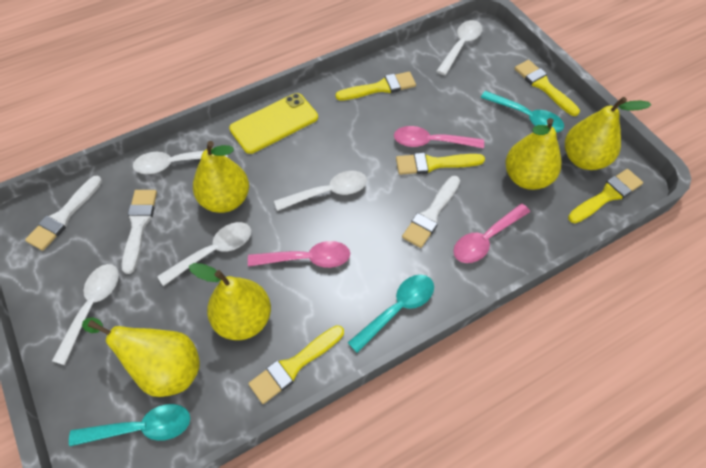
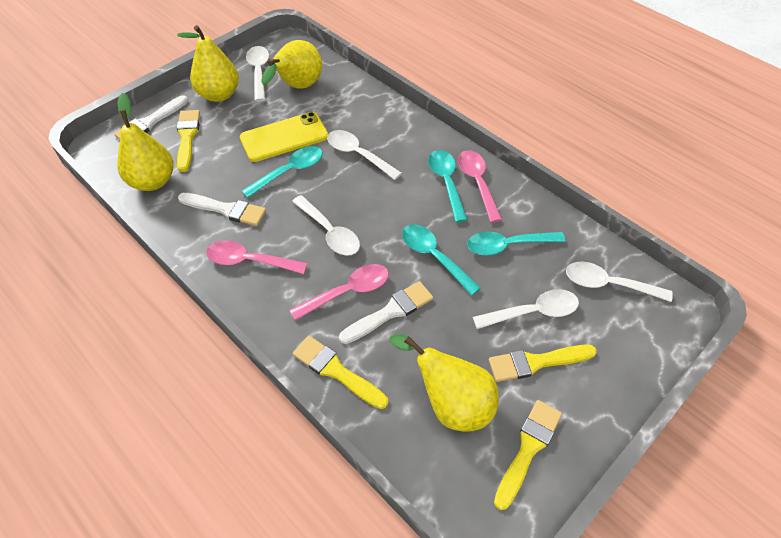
turquoise spoon: [69,404,190,446] [348,275,434,353] [481,91,564,133] = 3 -> [242,146,323,198] [402,224,481,296] [428,150,468,222] [467,232,566,255] = 4
yellow brush: [248,325,344,404] [335,72,416,101] [396,153,485,175] [514,60,580,116] [568,169,643,223] = 5 -> [177,110,200,172] [293,336,388,409] [489,345,597,382] [494,400,562,510] = 4
yellow pear: [82,318,200,397] [189,263,271,340] [193,141,249,213] [505,118,561,190] [565,97,651,170] = 5 -> [117,93,174,191] [177,25,239,102] [261,40,322,89] [390,335,499,432] = 4

